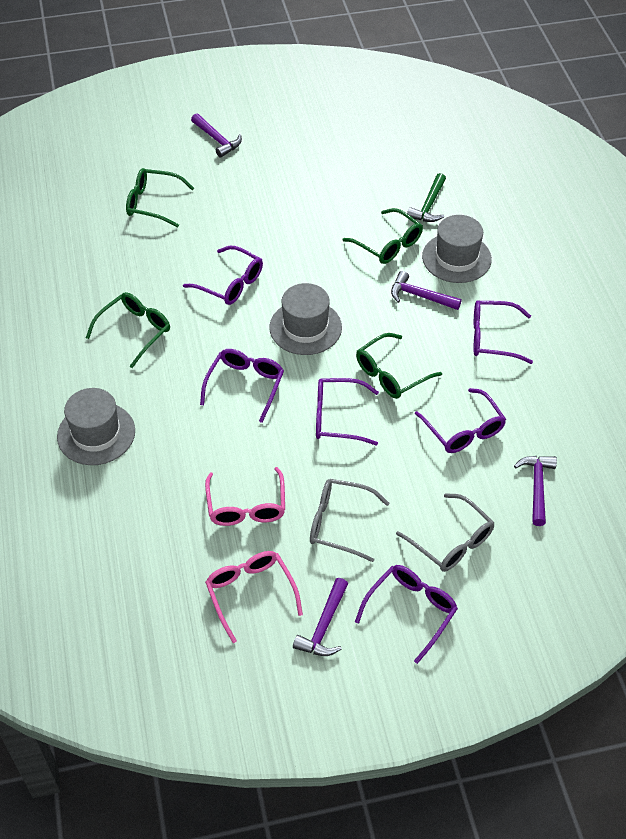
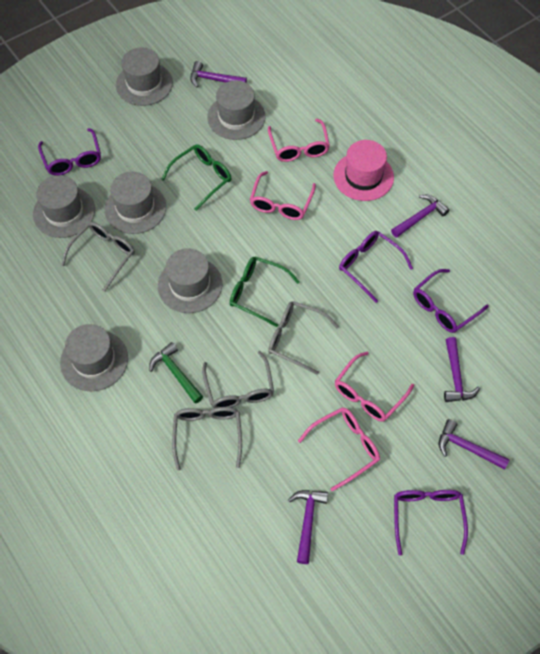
green glasses: [86,292,170,368] [126,168,194,228] [342,208,423,264] [356,333,442,399] = 4 -> [161,144,231,211] [230,256,300,327] = 2
grey glasses: [310,479,390,562] [396,493,495,572] = 2 -> [61,222,135,292] [172,407,242,470] [202,351,274,408] [268,301,339,375] = 4
grey hat: [57,388,135,465] [270,283,342,355] [422,215,492,283] = 3 -> [33,175,95,238] [60,324,128,391] [104,172,166,234] [116,48,173,106] [158,248,222,313] [207,81,266,140] = 6
pink glasses: [205,467,285,526] [205,551,303,643] = 2 -> [250,171,316,220] [268,119,330,162] [298,407,380,491] [335,351,414,422] = 4
pink hat: none = 0 -> [333,140,394,201] = 1
purple glasses: [183,246,263,305] [200,349,284,423] [316,378,379,446] [355,565,458,664] [415,388,506,453] [474,300,533,364] = 6 -> [38,128,101,176] [339,231,413,303] [394,490,468,555] [413,269,489,333] = 4
purple hammer: [191,113,242,158] [293,578,348,656] [391,271,462,310] [514,456,557,526] = 4 -> [190,61,247,87] [288,490,328,564] [391,195,449,238] [439,419,510,470] [444,337,480,402] = 5

